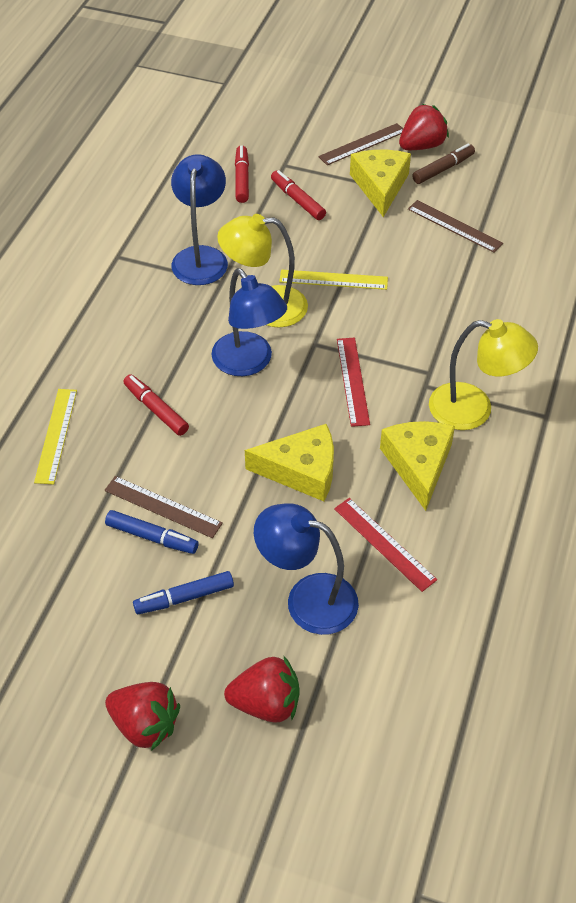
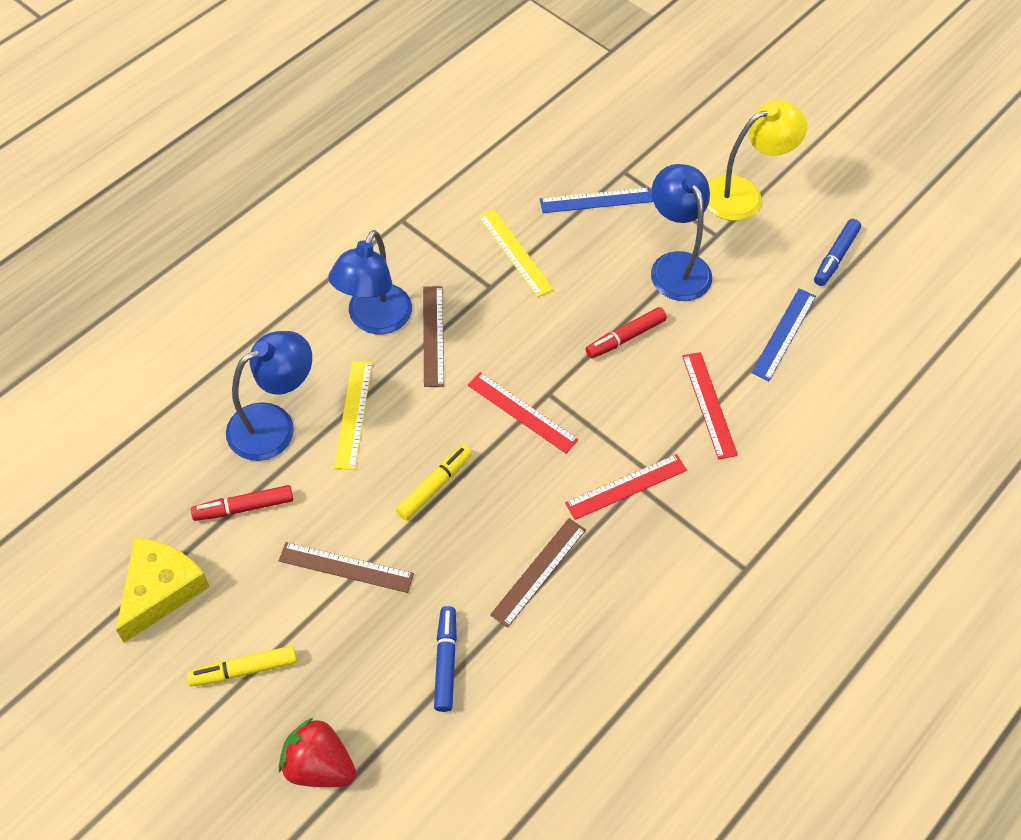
blue ruler: none = 0 -> [540,187,653,213] [751,288,816,381] = 2
brown marker: [412,144,475,184] = 1 -> none = 0
red marker: [123,374,189,436] [235,145,249,203] [271,170,326,220] = 3 -> [191,485,293,521] [586,307,667,358] = 2
red ruler: [334,498,437,592] [337,338,370,427] = 2 -> [468,372,578,453] [565,454,687,520] [682,352,738,459] = 3
red strawberry: [105,682,180,751] [224,656,299,723] [399,104,449,150] = 3 -> [278,718,356,787] = 1
yellow cheese: [245,424,334,501] [350,150,411,217] [380,421,455,511] = 3 -> [116,538,209,643] = 1
yellow lamp: [217,214,308,328] [429,319,538,430] = 2 -> [707,100,807,221] = 1
yellow marker: none = 0 -> [187,646,297,686] [396,445,472,520] = 2

